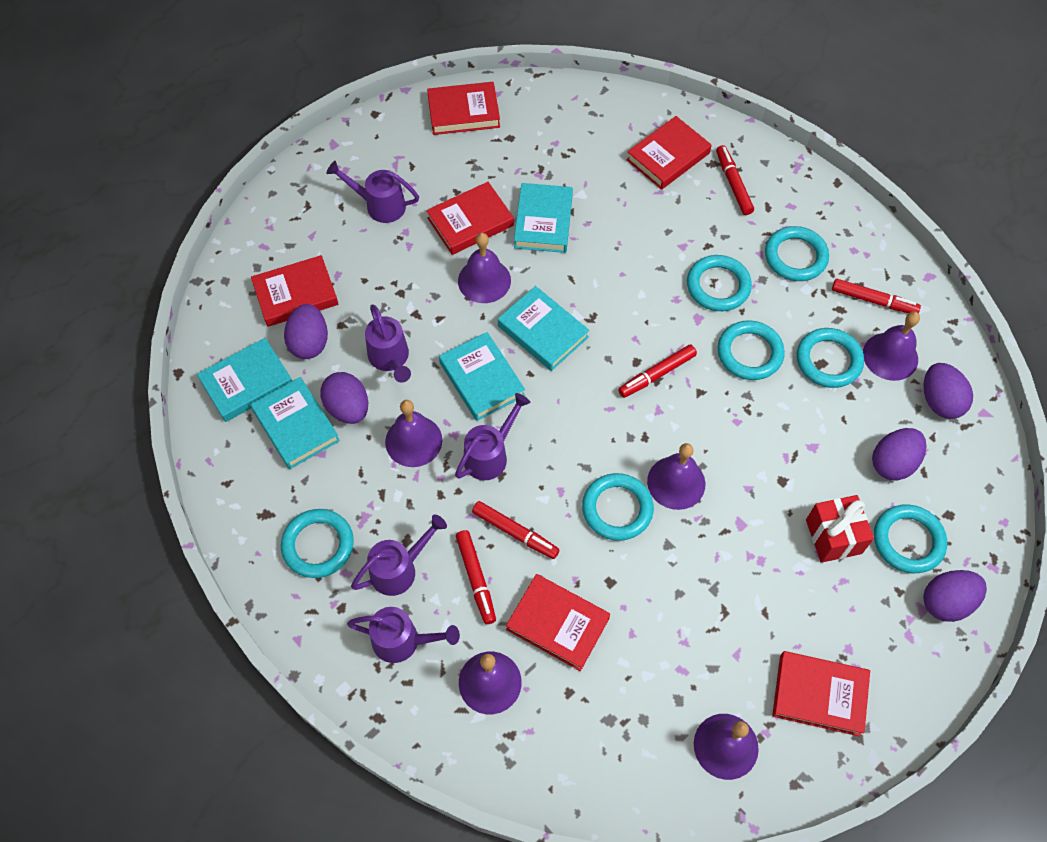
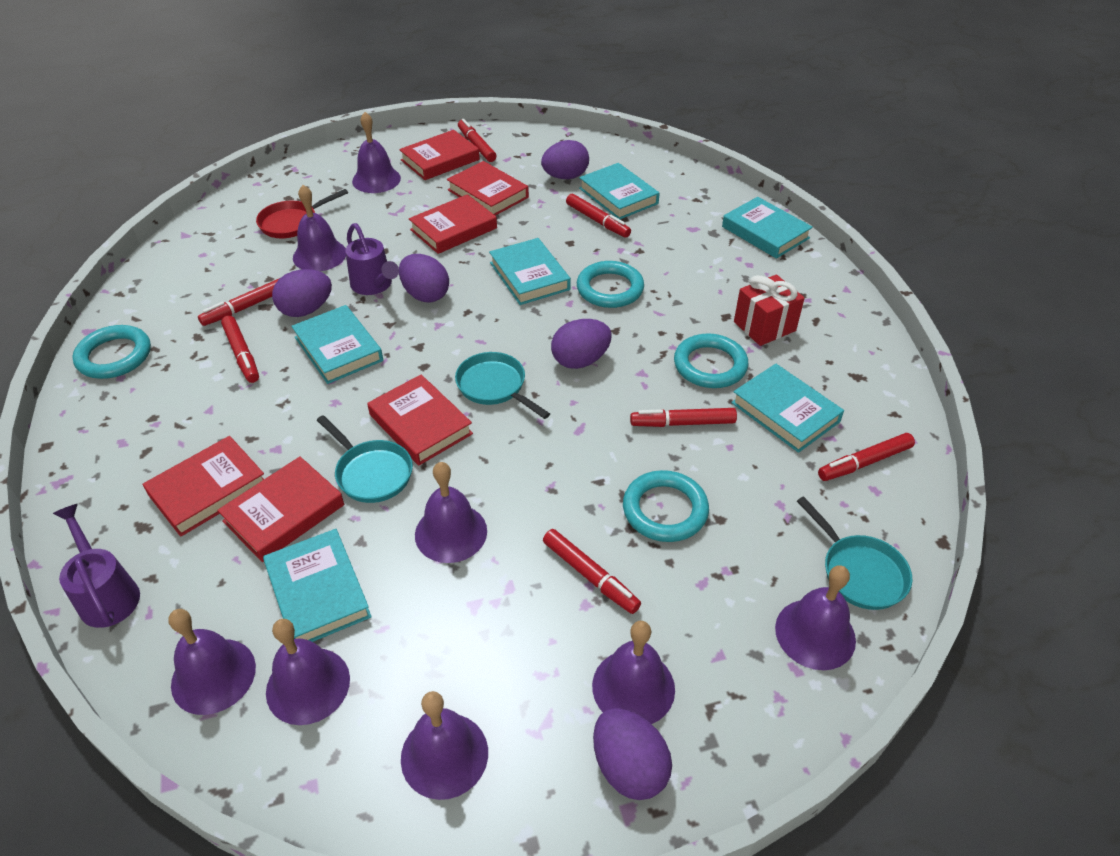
purple bell: [385,400,443,467] [458,233,511,303] [459,652,522,714] [647,443,705,510] [694,714,759,780] [863,311,920,381] = 6 -> [169,609,256,715] [266,619,350,725] [293,185,346,271] [352,112,401,193] [401,691,488,800] [415,462,487,563] [592,621,675,724] [775,566,856,670] = 8
purple watering can: [326,161,419,223] [347,607,460,663] [351,515,447,596] [365,304,411,383] [455,393,531,480] = 5 -> [53,504,140,628] [345,223,399,295] = 2
red marker: [456,530,496,624] [472,501,559,559] [618,345,697,398] [716,145,754,215] [832,279,921,313] = 5 -> [198,278,280,326] [221,316,259,383] [458,119,496,162] [543,529,641,614] [566,194,631,237] [630,408,737,427] [818,433,915,481] = 7
red pan: none = 0 -> [256,189,348,238] = 1
turquoise book: [197,338,292,422] [250,377,340,469] [439,332,525,421] [498,286,589,371] [514,183,573,253] = 5 -> [263,529,372,642] [291,305,383,384] [489,238,571,305] [579,163,660,219] [722,197,813,259] [731,364,844,453] = 6
turquoise pan: none = 0 -> [317,415,413,503] [455,352,550,419] [797,497,912,610] = 3
turquoise ring: [281,509,354,578] [582,473,654,541] [687,255,752,311] [717,320,785,380] [765,226,829,281] [797,328,864,388] [874,504,947,573] = 7 -> [73,325,151,379] [577,261,644,308] [623,470,709,542] [674,333,748,388] = 4

